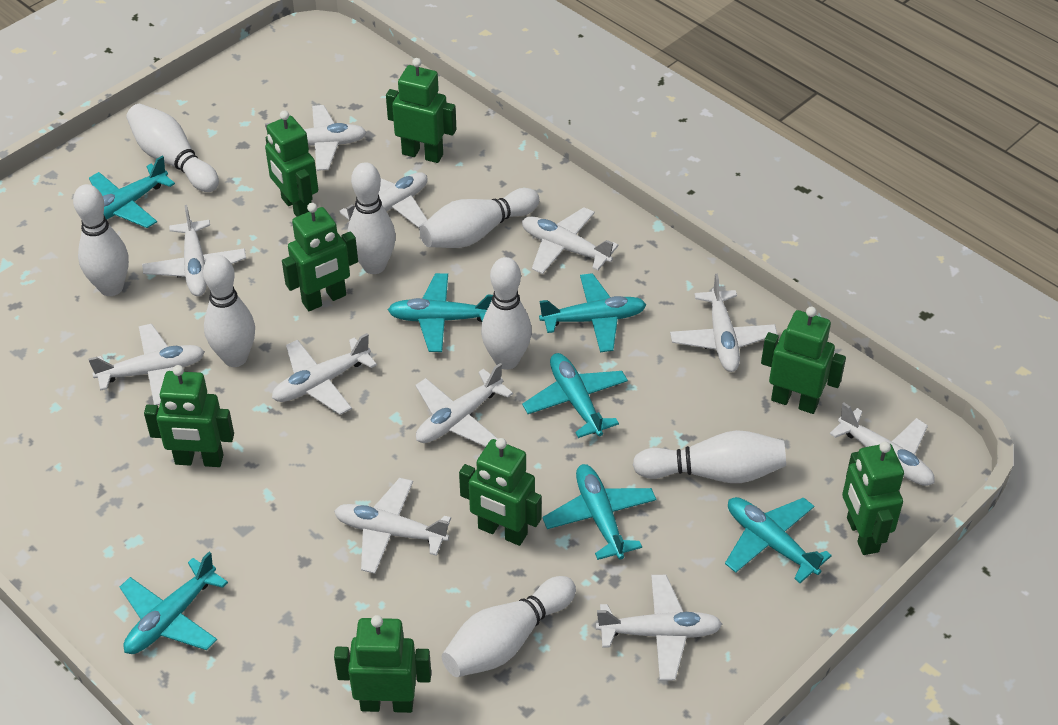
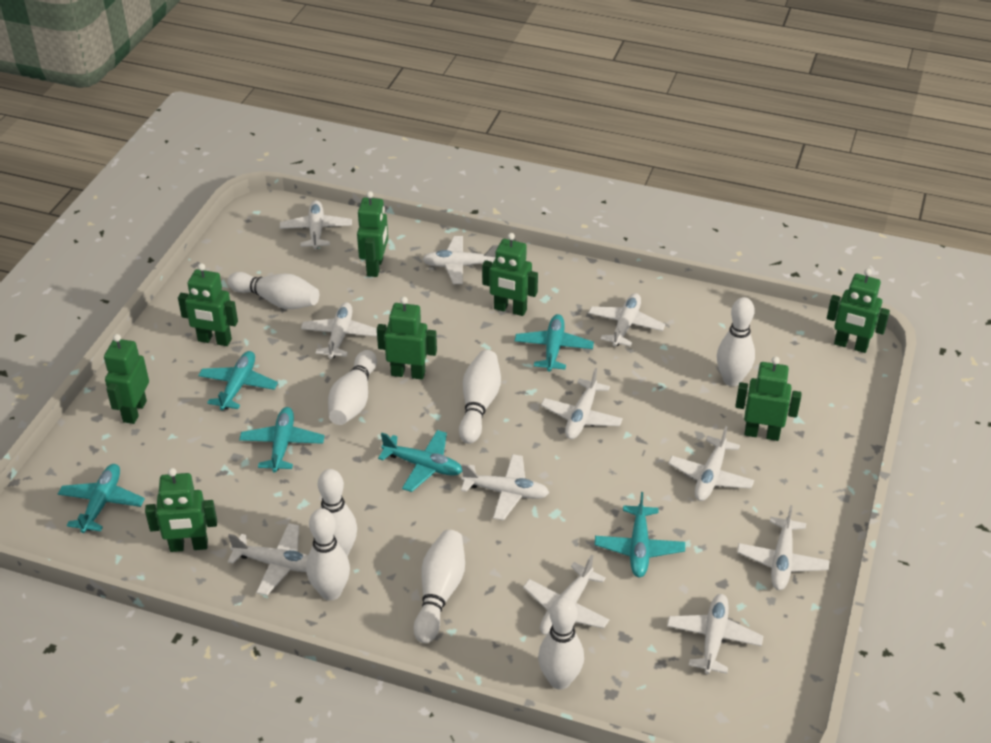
turquoise plane: [89,156,175,228] [120,552,228,654] [388,273,493,352] [522,353,628,438] [539,273,647,352] [542,464,657,560] [725,497,832,583] = 7 -> [58,464,145,533] [198,351,278,410] [239,407,324,473] [378,430,462,492] [515,314,594,372] [595,492,685,577] = 6

